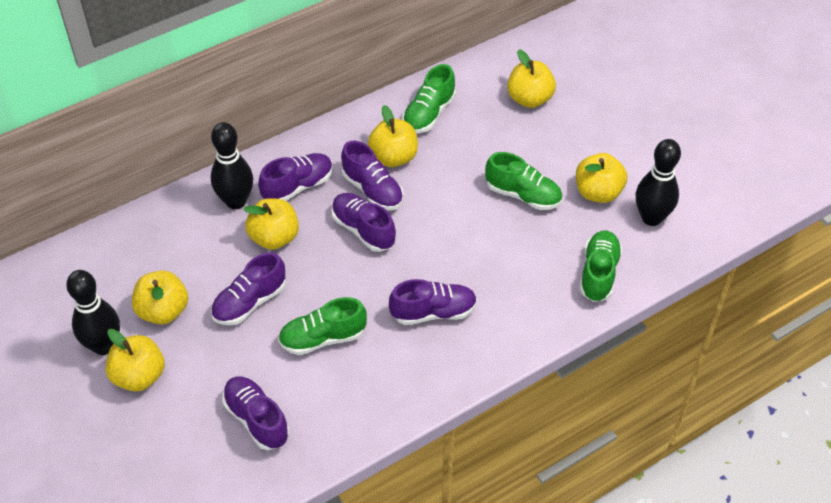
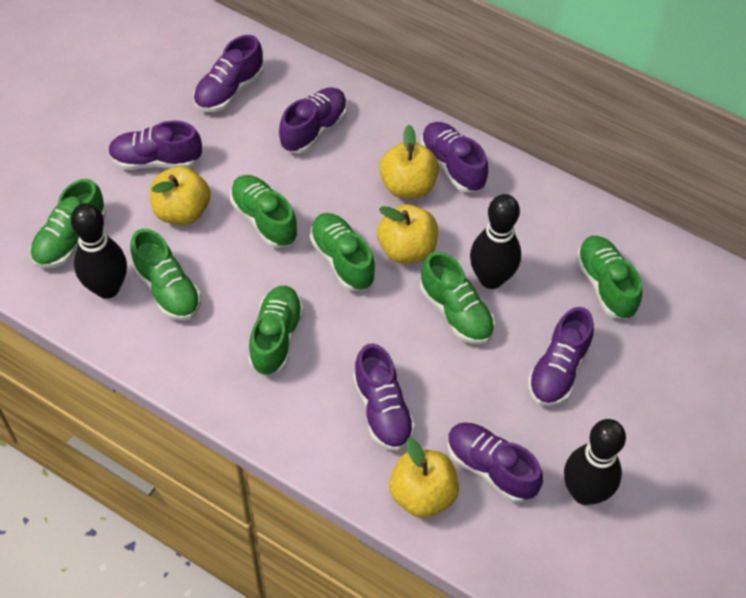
green shoe: [278,297,367,355] [402,64,456,133] [485,152,562,210] [580,231,622,302] = 4 -> [30,179,106,268] [130,229,201,321] [230,175,298,248] [248,286,304,376] [310,213,376,291] [420,252,495,344] [576,236,642,319] = 7
purple shoe: [211,252,286,325] [222,377,289,450] [258,153,333,201] [332,193,396,252] [341,141,403,211] [389,279,477,325] = 6 -> [108,121,202,170] [193,35,264,112] [279,87,347,154] [353,344,416,451] [421,122,488,193] [447,422,543,503] [528,307,594,406] = 7
yellow apple: [106,329,165,392] [132,271,188,325] [243,198,299,250] [368,105,418,167] [507,49,556,108] [576,153,627,203] = 6 -> [150,166,211,225] [377,204,438,264] [379,125,439,199] [389,438,459,518] = 4

